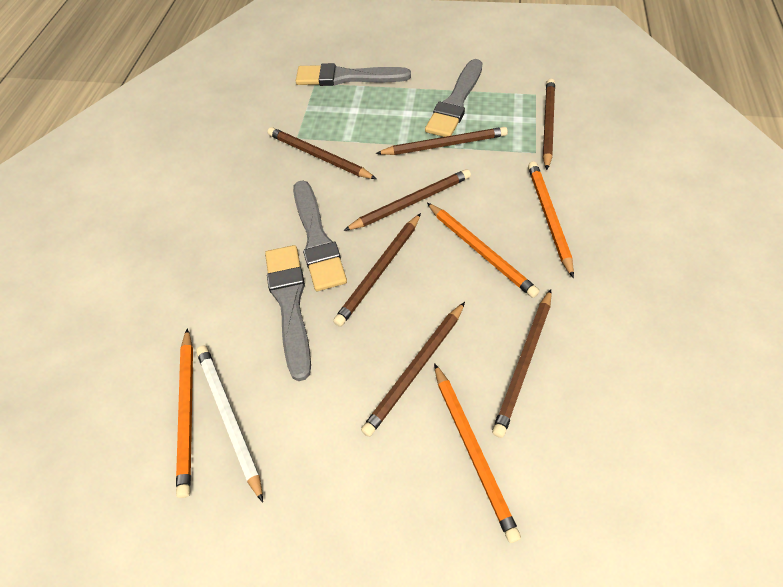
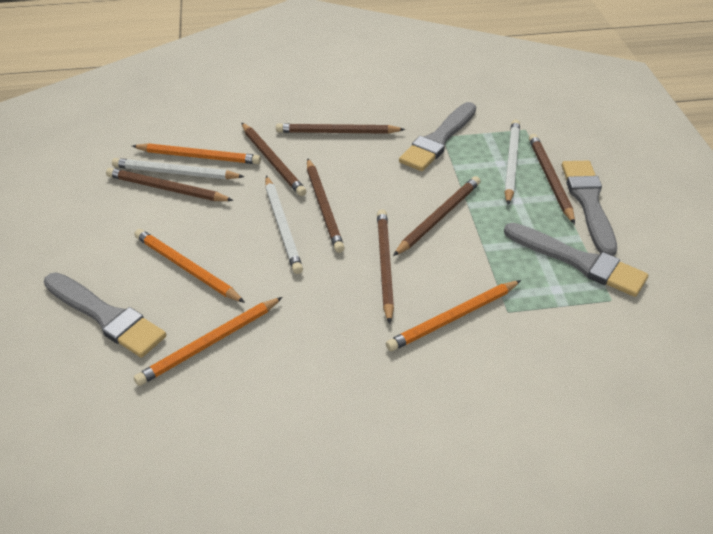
white pencil: [196,346,263,502] = 1 -> [112,158,245,179] [265,176,303,274] [504,120,520,205] = 3

